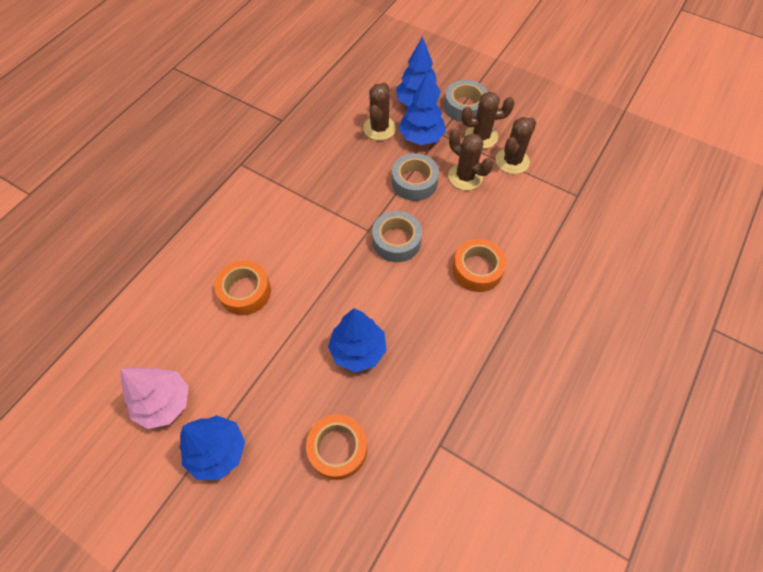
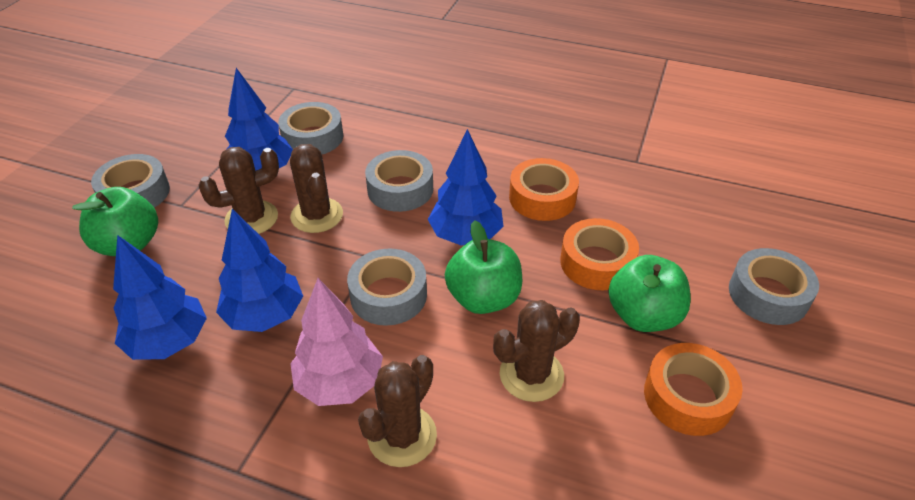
green apple: none = 0 -> [72,187,158,256] [445,220,522,314] [608,255,691,332] = 3
grey tape: [372,211,422,262] [392,153,439,201] [444,80,488,122] = 3 -> [91,154,170,208] [278,102,344,154] [347,249,427,326] [365,150,433,212] [729,248,819,325] = 5

